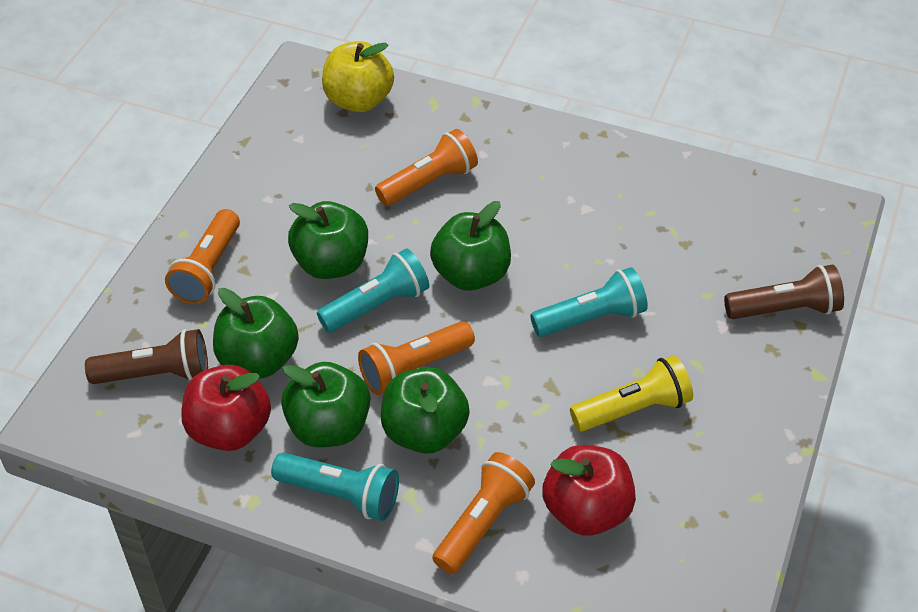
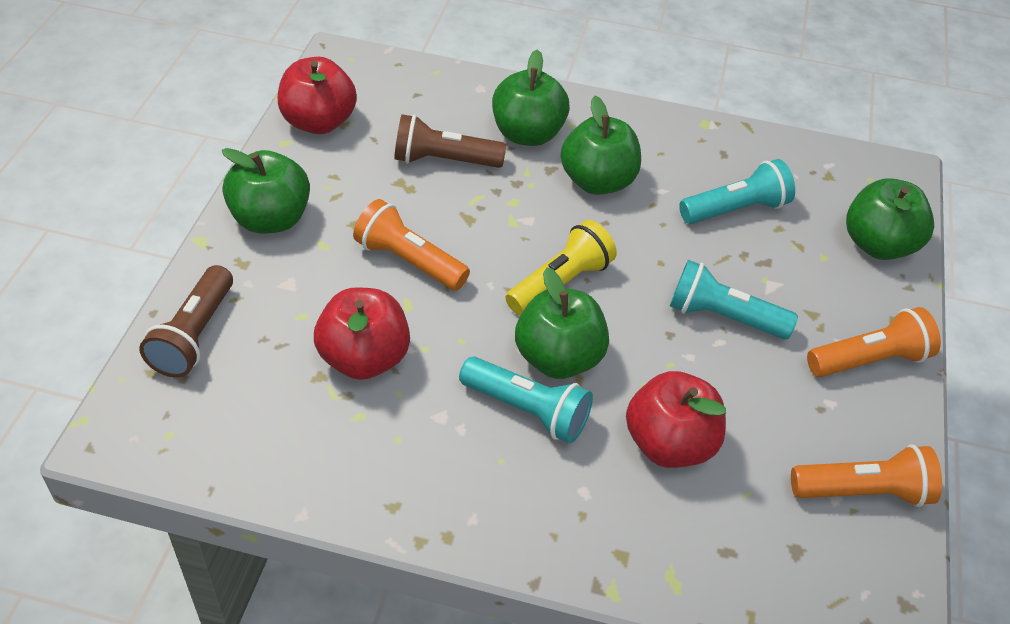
orange flashlight: [165,209,240,304] [358,321,475,395] [375,129,478,206] [432,452,535,574] = 4 -> [353,199,470,291] [791,444,942,507] [807,307,941,377] = 3
red apple: [181,365,271,451] [542,445,636,536] = 2 -> [278,57,357,134] [314,287,410,380] [626,371,726,468] = 3
yellow apple: [322,41,394,112] = 1 -> none = 0

